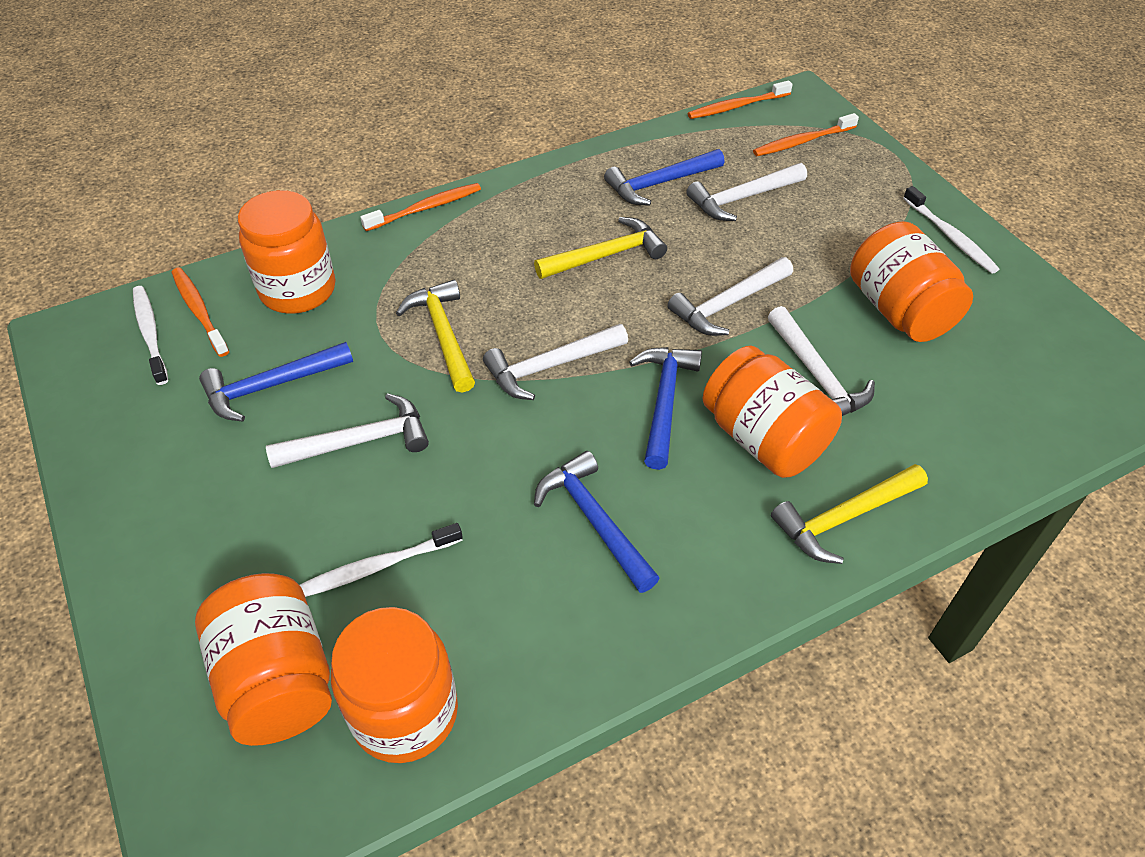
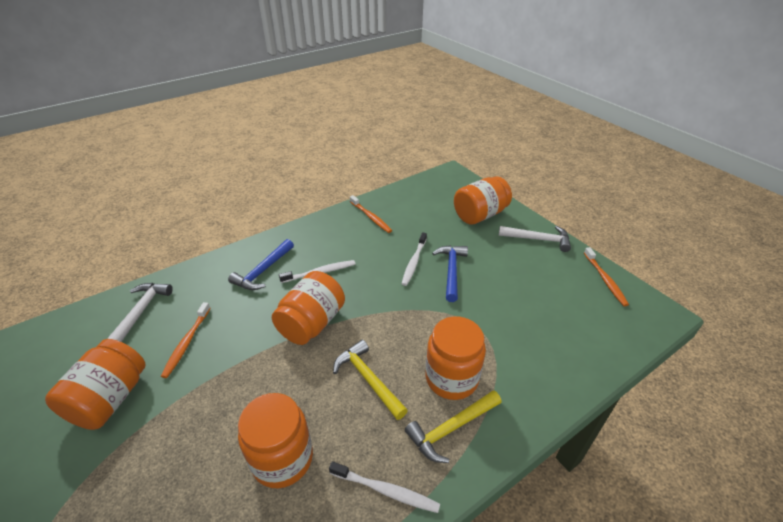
blue hammer: [199,342,353,421] [534,451,659,593] [604,149,725,206] [629,347,702,470] = 4 -> [228,239,294,290] [432,245,468,302] = 2
orange toothbrush: [171,268,229,357] [360,183,481,231] [688,81,793,119] [753,113,859,156] = 4 -> [161,302,211,378] [350,195,392,233] [584,247,629,306] = 3
white hammer: [266,393,429,468] [483,324,628,400] [667,257,793,336] [686,163,807,221] [768,306,875,416] = 5 -> [107,283,173,342] [499,226,571,252] = 2
yellow hammer: [396,280,475,392] [534,217,667,279] [771,464,928,564] = 3 -> [333,340,408,420] [405,390,502,463] = 2

